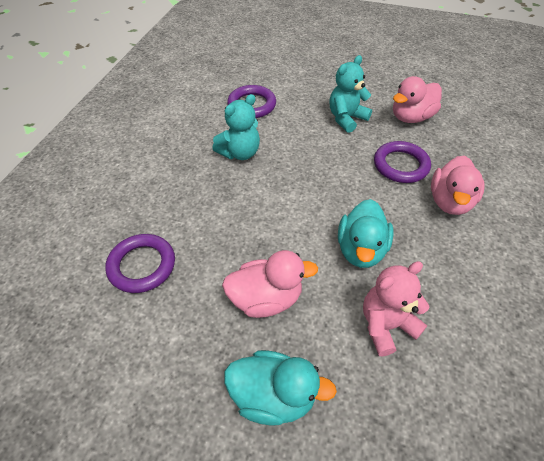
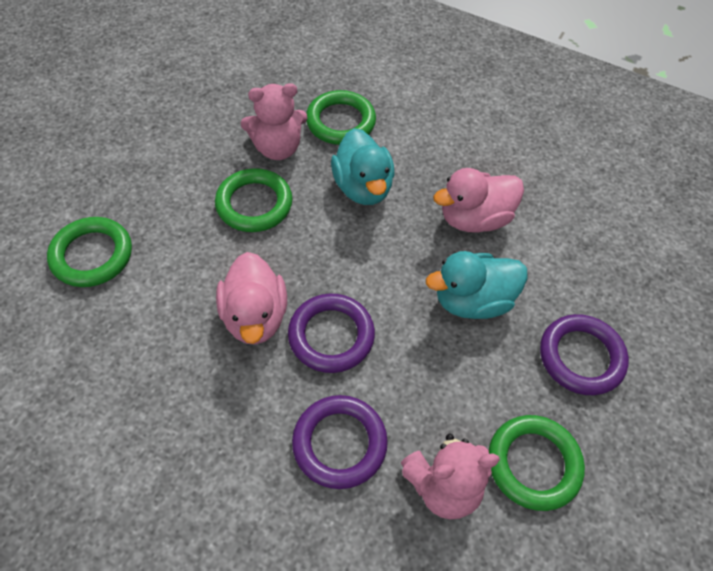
green ring: none = 0 -> [47,217,132,287] [215,168,293,232] [306,90,376,145] [489,415,585,511] = 4
pink duck: [222,250,318,318] [393,76,442,123] [431,156,485,215] = 3 -> [216,252,287,345] [433,168,524,232] = 2
pink teddy bear: [363,261,429,356] = 1 -> [241,83,307,160] [400,434,500,519] = 2
turquoise teddy bear: [212,94,260,160] [330,55,372,133] = 2 -> none = 0

